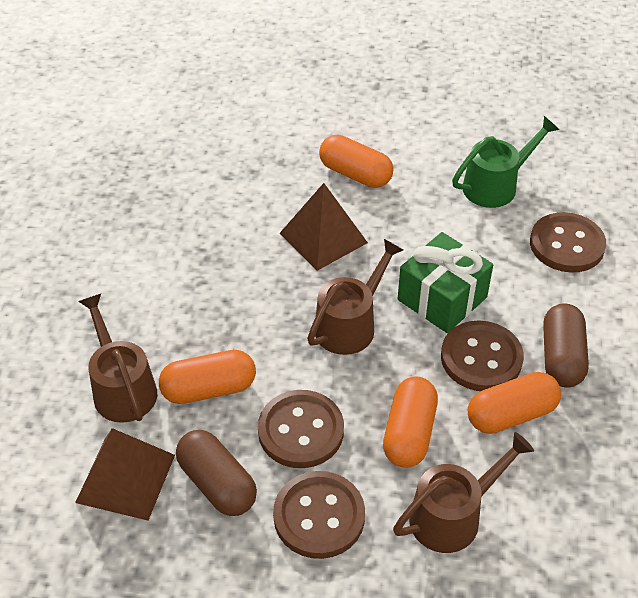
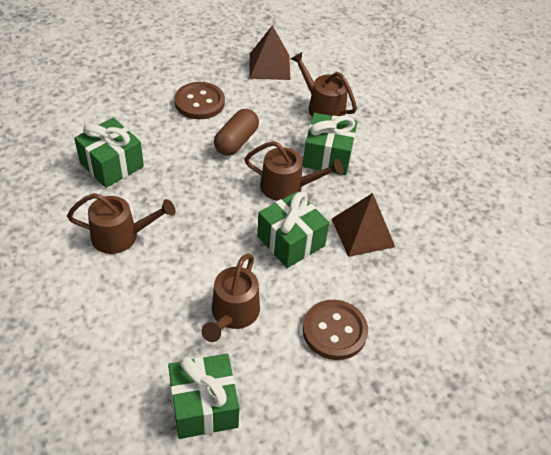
brown button: [258,390,344,468] [273,471,365,559] [441,321,524,391] [530,212,606,273] = 4 -> [175,82,225,119] [303,300,368,360] = 2
brown capsule: [176,430,257,516] [543,303,589,387] = 2 -> [214,109,259,156] = 1
brown watering can: [78,294,157,423] [307,239,403,355] [393,432,534,553] = 3 -> [67,193,175,254] [201,254,260,342] [245,141,343,201] [291,52,357,117] = 4
green gift: [398,232,493,333] = 1 -> [74,117,144,188] [168,354,239,439] [257,191,329,268] [303,113,357,175] = 4
green watering can: [452,116,559,208] = 1 -> none = 0
orange capsule: [159,350,256,404] [319,135,393,188] [383,377,438,468] [468,372,561,434] = 4 -> none = 0

